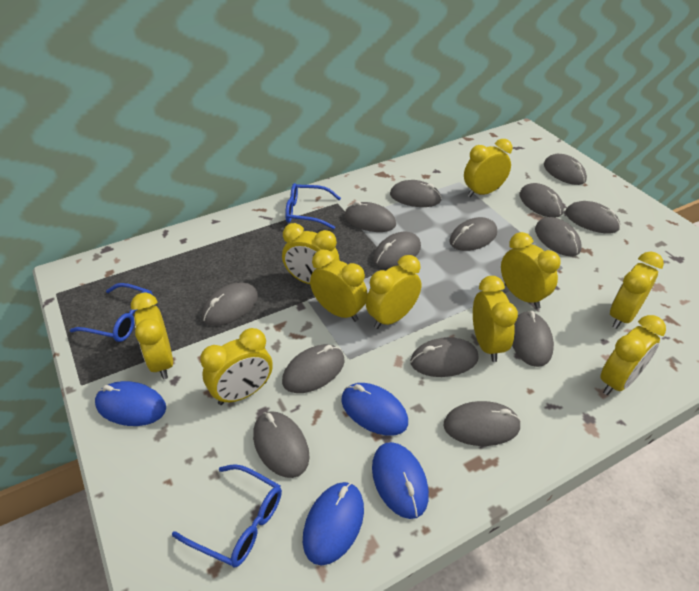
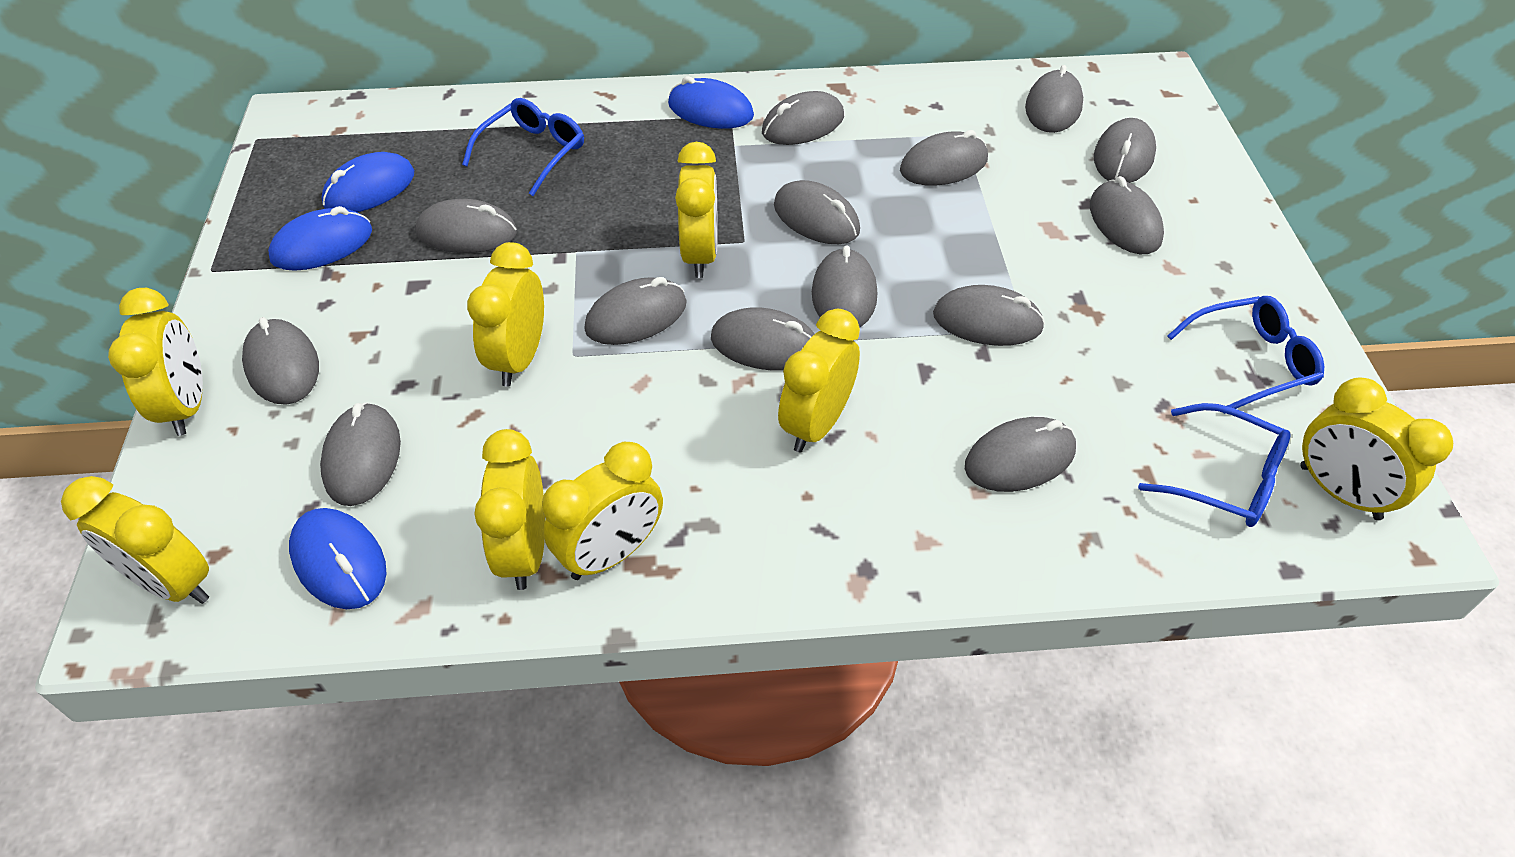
yellow clock: [131,292,173,379] [200,328,273,405] [282,223,339,284] [310,250,368,322] [366,255,421,329] [464,139,512,197] [473,276,518,362] [501,232,561,309] [600,315,666,395] [610,252,664,329] = 10 -> [61,476,209,604] [108,288,203,436] [467,242,544,387] [474,429,545,590] [542,442,663,580] [675,142,718,278] [778,309,860,453] [1300,378,1453,520] = 8

